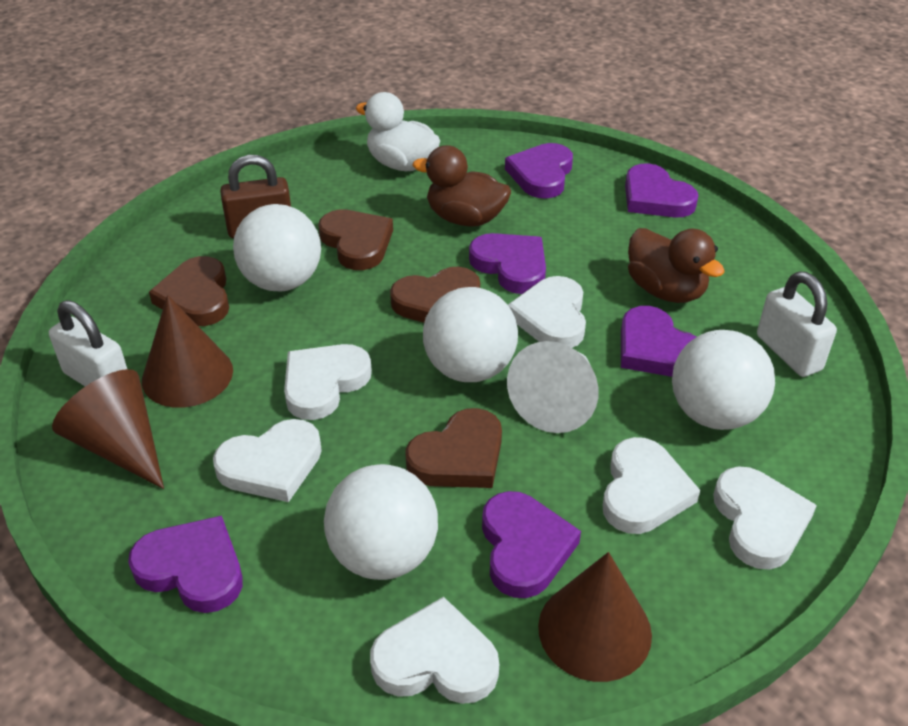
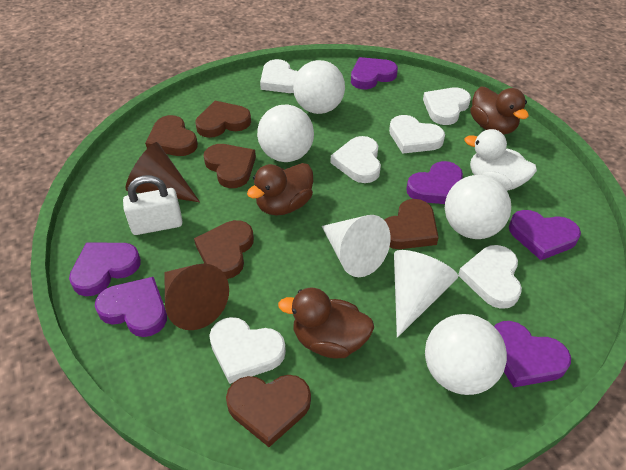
brown cone: [52,369,164,489] [142,295,233,408] [538,552,652,682] = 3 -> [126,142,200,202] [164,264,229,330] = 2
brown duck: [413,145,511,226] [628,228,725,303] = 2 -> [247,163,313,216] [278,288,374,358] [470,87,529,135] = 3
brown heart: [149,256,229,326] [318,209,393,270] [390,267,480,323] [405,408,502,488] = 4 -> [145,115,198,156] [194,220,254,279] [195,101,251,138] [203,144,256,188] [226,375,311,447] [384,199,439,249] = 6
brown padlock: [220,155,291,238] = 1 -> none = 0
white cone: [507,341,599,433] = 1 -> [322,215,391,277] [394,250,458,338] = 2
white padlock: [49,300,127,387] [757,271,837,377] = 2 -> [123,175,183,235] = 1

